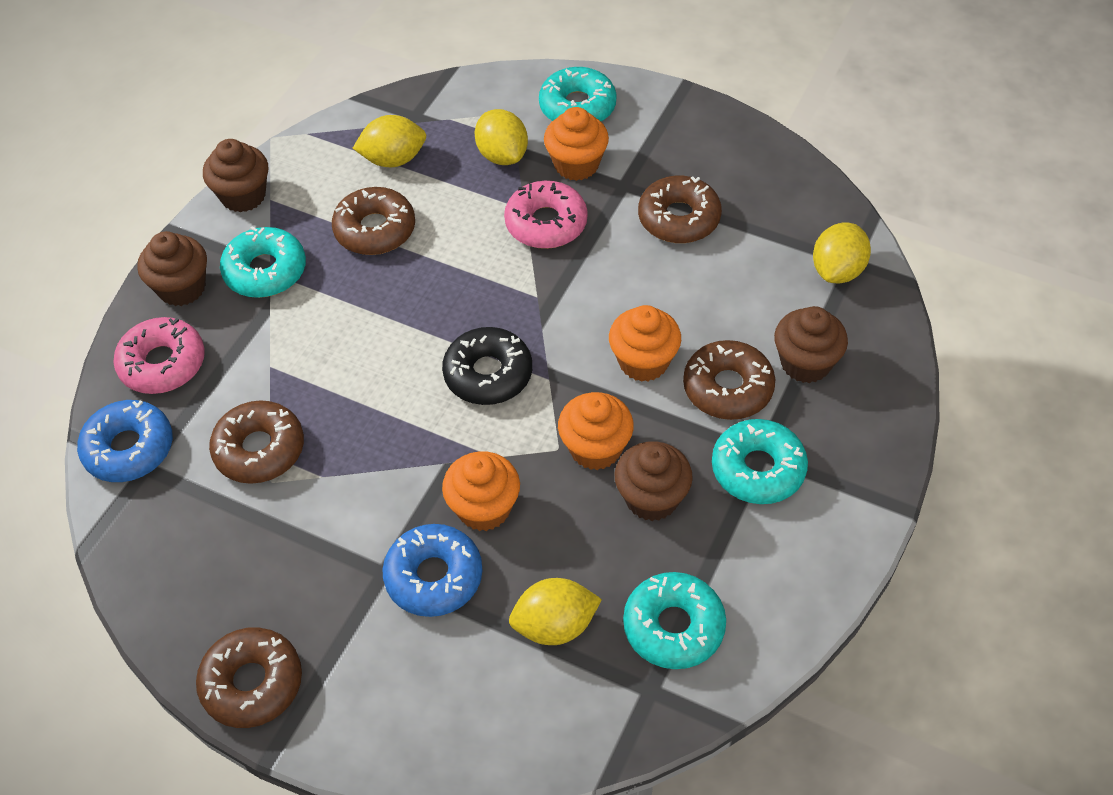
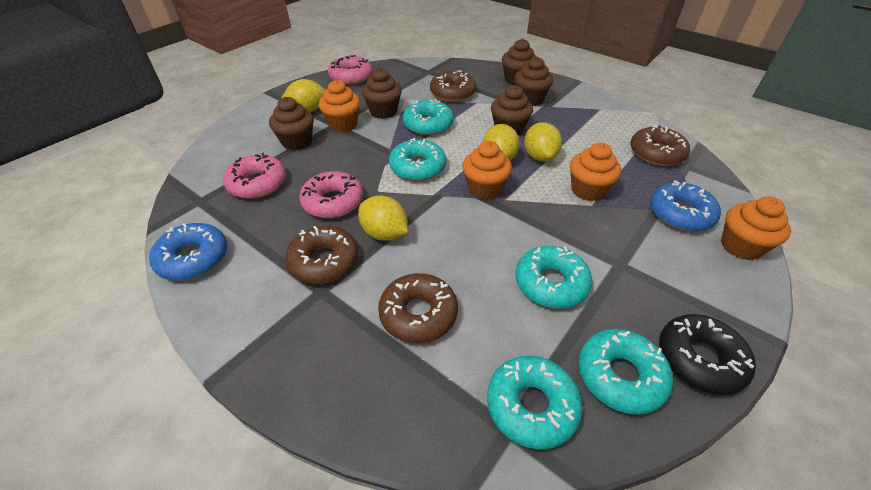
brown cupcake: [137,231,207,306] [203,139,268,212] [615,441,693,521] [774,306,848,383] = 4 -> [269,97,314,151] [362,68,402,119] [491,85,533,135] [502,39,537,85] [514,57,553,106] = 5
brown donut: [196,627,302,728] [209,400,304,484] [332,187,415,255] [638,176,722,243] [683,340,775,420] = 5 -> [285,226,358,284] [378,273,458,343] [430,70,476,102] [630,125,690,166] = 4
pink donut: [113,317,205,394] [504,181,588,249] = 2 -> [223,153,286,199] [299,171,363,218] [328,55,372,85] = 3
turquoise donut: [220,226,306,298] [539,67,617,121] [623,572,726,669] [712,419,808,504] = 4 -> [389,138,446,181] [403,99,454,135] [487,356,583,450] [515,246,592,309] [578,329,673,415] = 5

